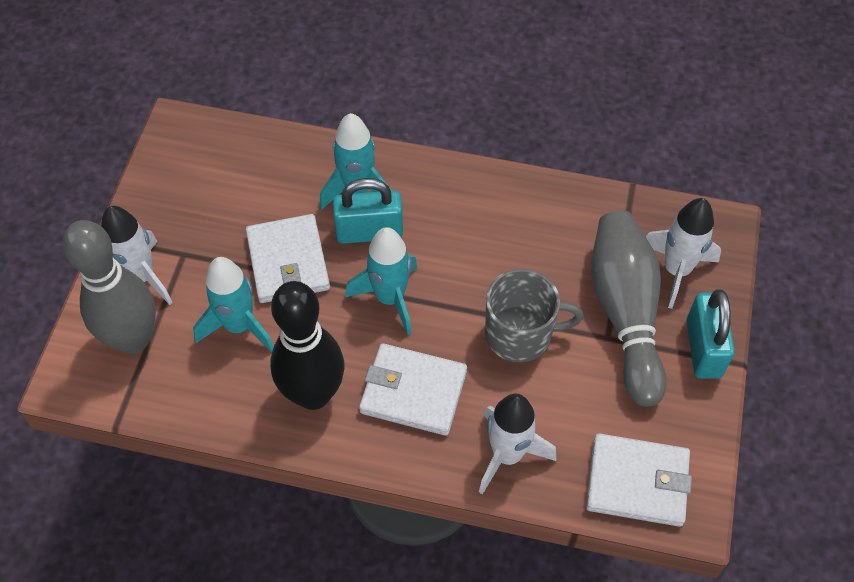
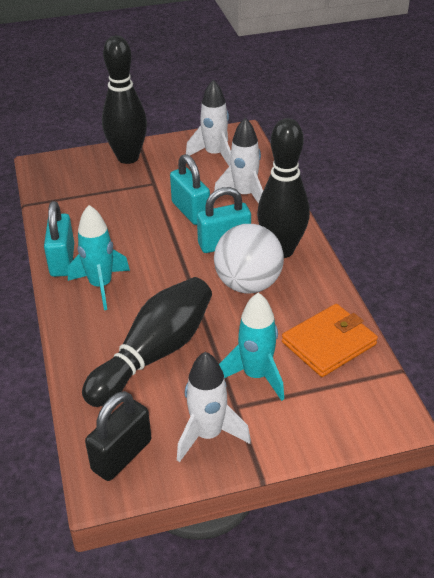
black bowling pin: [270,281,345,410] = 1 -> [82,277,212,407] [102,35,147,164] [257,118,310,258] = 3
black padlock: none = 0 -> [85,391,151,481] = 1
grey bowling pin: [63,220,156,354] [591,210,667,407] = 2 -> none = 0
grey mug: [485,269,584,363] = 1 -> none = 0
orange wallet: none = 0 -> [282,304,378,377] = 1
turquoise padlock: [332,178,403,244] [686,289,735,379] = 2 -> [44,201,74,277] [170,154,210,225] [197,187,251,253] = 3
turquoise rocket: [193,257,274,352] [319,113,392,210] [345,227,417,335] = 3 -> [68,205,130,310] [219,292,284,401] = 2
white ball: none = 0 -> [214,224,284,293] = 1
white wallet: [246,214,330,303] [359,343,467,436] [586,433,692,527] = 3 -> none = 0

